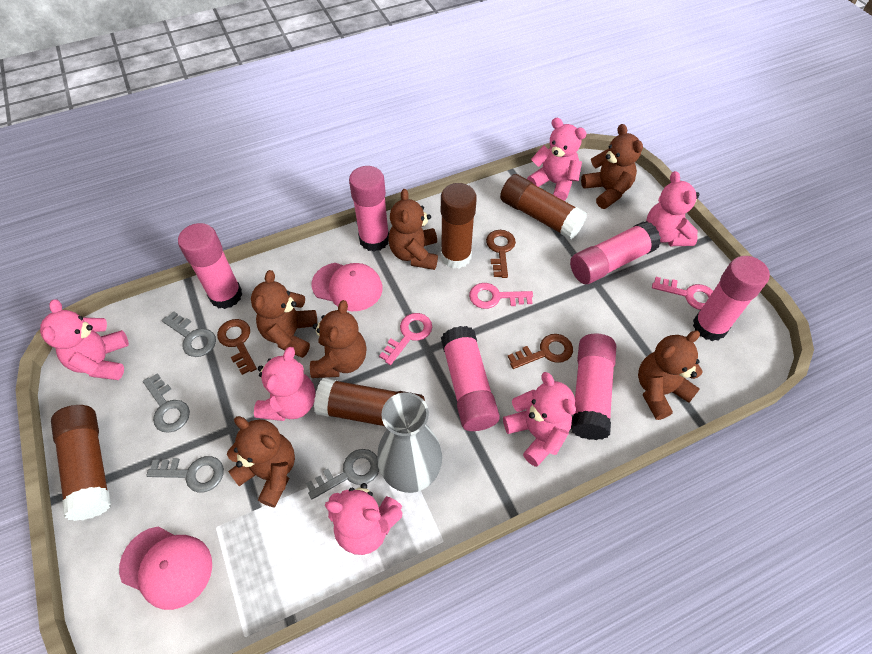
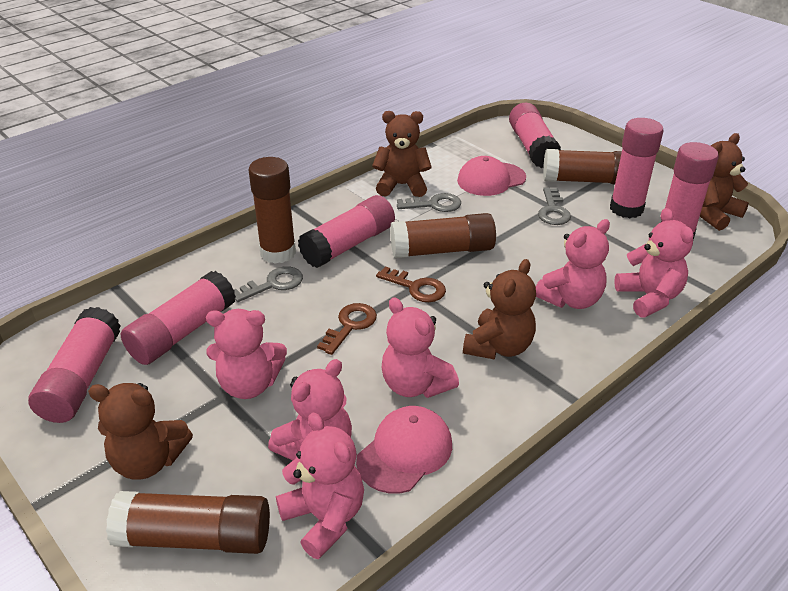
brown key: [217,319,257,375] [486,230,516,278] [508,334,573,369] = 3 -> [317,303,377,355] [376,266,446,302] = 2
brown teddy bear: [227,416,295,507] [251,270,317,358] [310,300,367,378] [389,189,438,270] [581,124,643,209] [638,330,703,420] = 6 -> [88,383,193,479] [372,111,432,197] [463,259,536,360] [700,133,749,231] = 4
grey key: [143,373,190,433] [146,456,224,492] [162,311,216,357] [306,449,379,499] = 4 -> [234,266,303,302] [397,193,461,212] [538,187,571,225] = 3
grey vase: [377,392,442,493] = 1 -> none = 0
pink key: [379,313,432,365] [469,283,533,309] [652,277,713,310] = 3 -> none = 0

